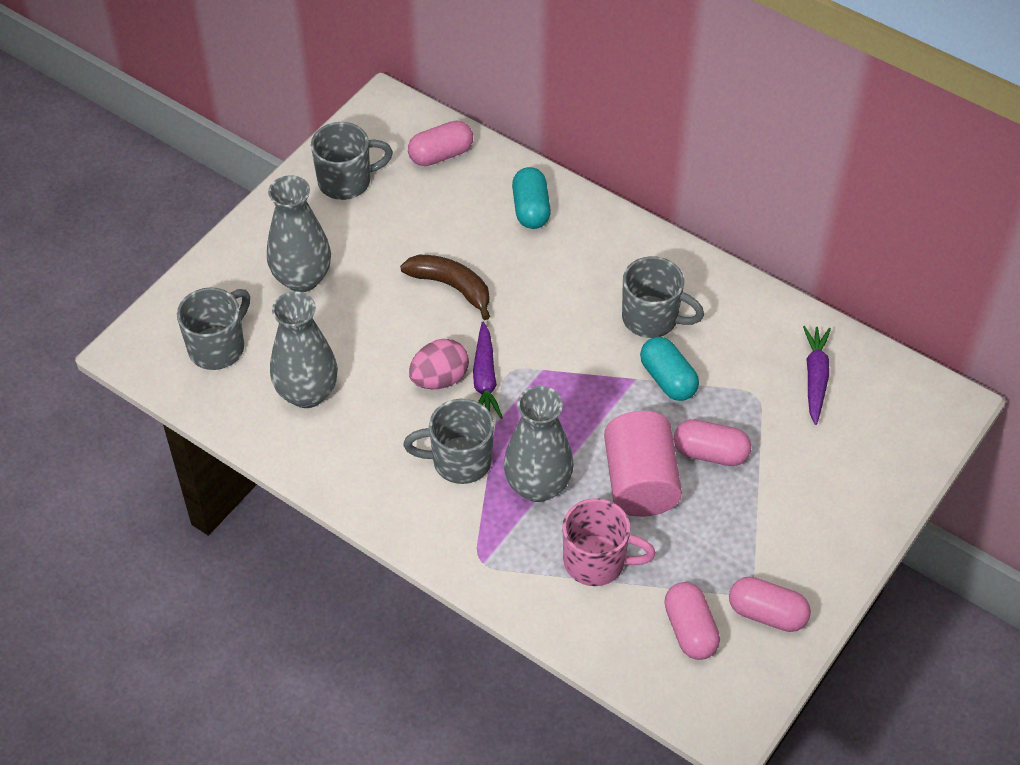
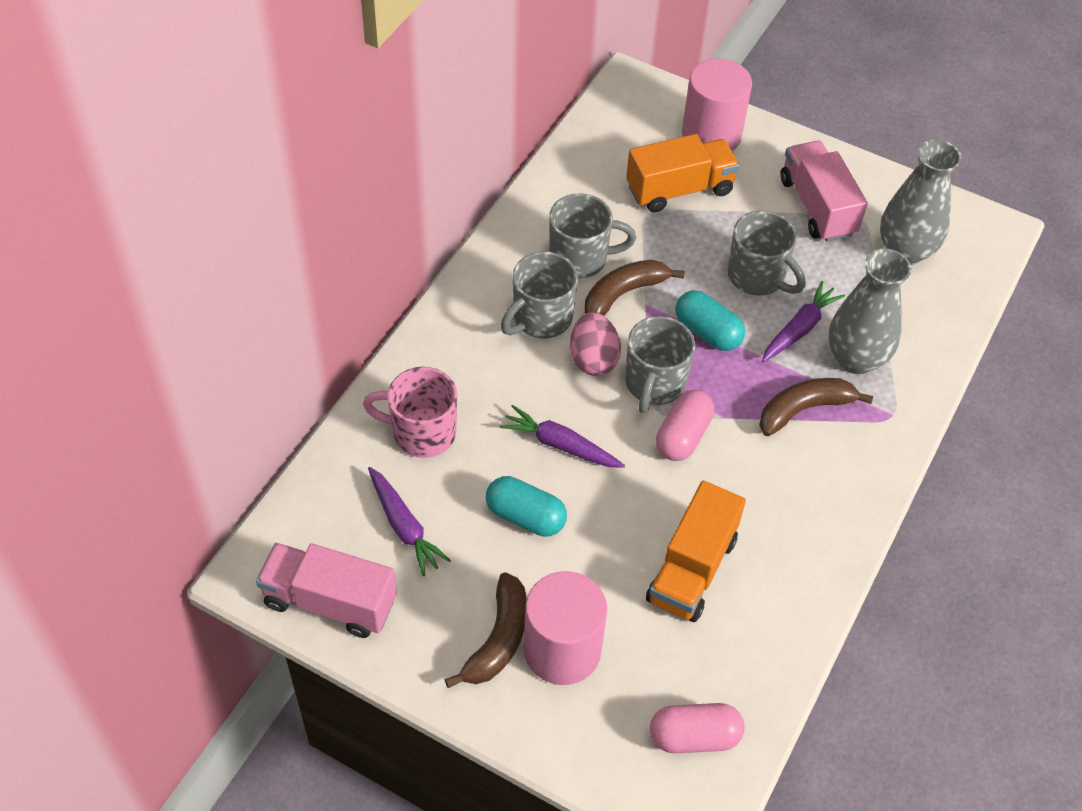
brown banana: [400,255,490,320] = 1 -> [445,572,527,688] [585,260,685,316] [759,378,873,436] = 3
grey vase: [267,175,331,292] [270,292,338,408] [504,386,574,502] = 3 -> [828,249,911,374] [880,140,962,265] = 2
orange truck: none = 0 -> [626,134,740,212] [646,481,746,622] = 2
pink capsule: [408,121,473,166] [664,582,720,660] [674,419,751,466] [729,577,811,632] = 4 -> [650,703,745,753] [656,390,714,461] = 2
pink cylinder: [604,411,682,517] = 1 -> [524,571,607,685] [682,59,752,151] = 2
pink truck: none = 0 -> [256,543,397,638] [780,141,868,242] = 2
purple carrot: [473,321,503,419] [803,326,831,425] = 2 -> [368,467,451,576] [499,405,625,468] [762,281,845,362] = 3

